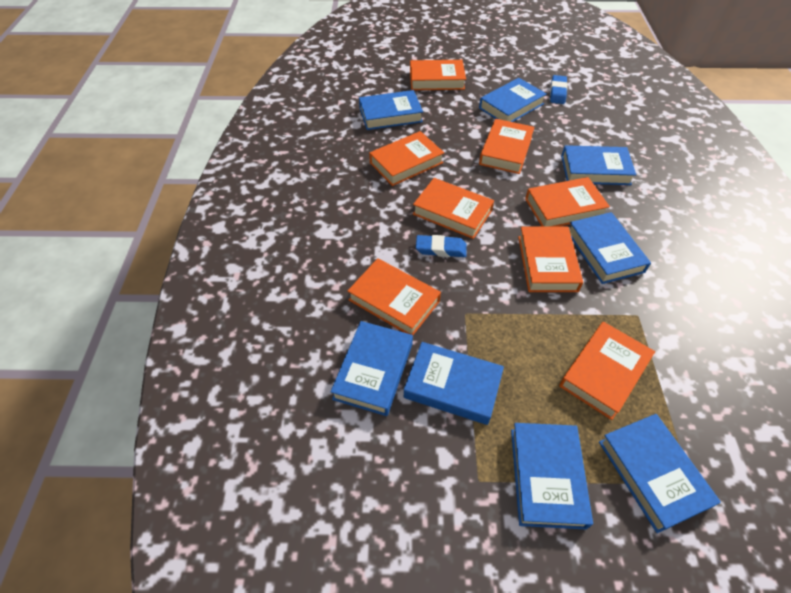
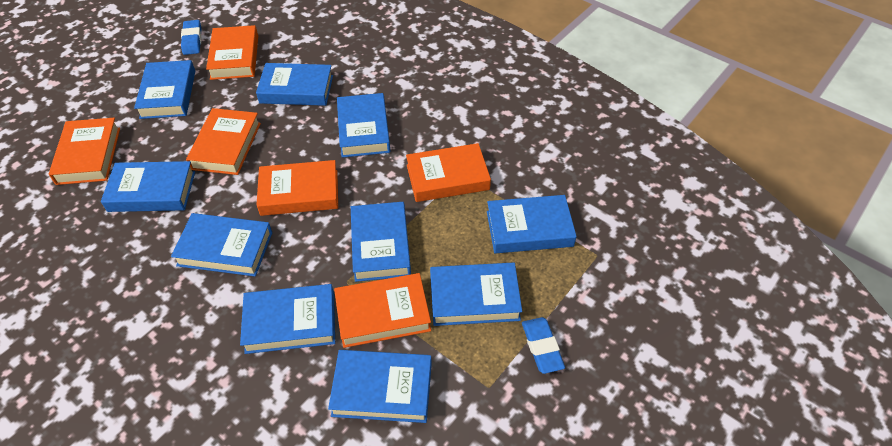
blue book: [330,321,413,416] [359,90,423,130] [404,342,504,425] [479,78,547,122] [511,423,593,529] [561,145,636,185] [570,212,651,284] [599,414,721,533] = 8 -> [101,161,195,212] [134,60,195,119] [171,213,272,276] [240,284,335,354] [256,63,333,106] [328,350,432,423] [337,93,390,158] [351,202,411,282] [430,263,522,326] [487,195,577,253] = 10
orange book: [348,258,441,335] [369,131,444,186] [410,60,466,90] [413,178,494,239] [479,119,535,174] [518,227,583,292] [525,177,610,227] [559,322,655,420] = 8 -> [49,118,120,185] [186,108,261,175] [206,25,258,80] [257,160,338,216] [334,273,431,348] [406,143,491,202] = 6

